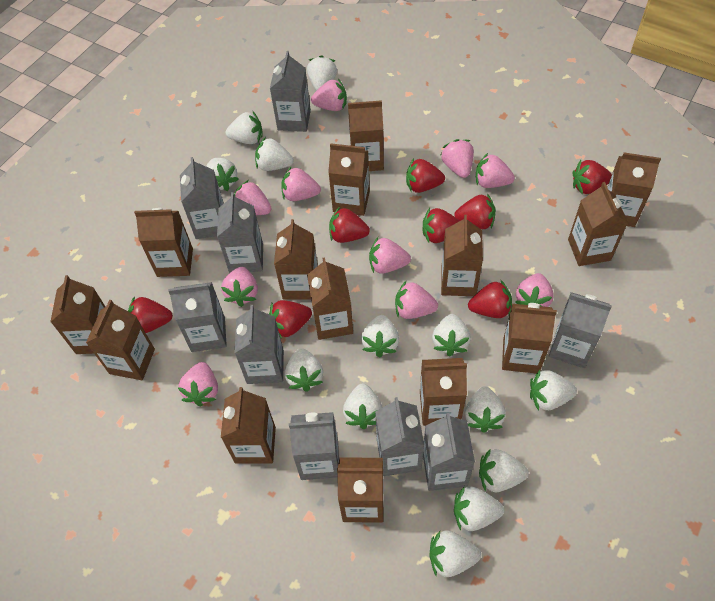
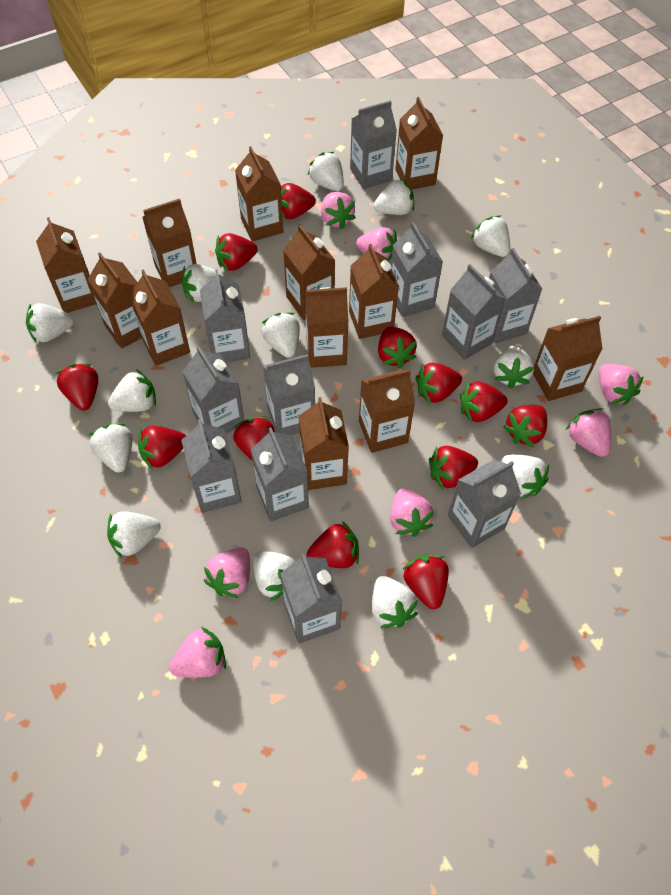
brown carton: [50,275,105,354] [86,300,155,380] [134,208,193,277] [221,387,276,463] [274,219,318,300] [307,257,353,340] [328,143,370,216] [337,457,384,523] [348,100,384,171] [420,358,467,426] [441,215,483,296] [502,303,557,374] [568,182,628,266] [607,153,661,227] = 14 -> [36,217,96,313] [87,253,142,348] [129,269,190,366] [142,199,197,287] [235,146,283,242] [283,224,335,320] [299,397,349,490] [305,287,349,368] [349,244,399,339] [359,369,415,453] [395,97,443,190] [533,316,602,401] = 12
grey carton: [168,282,227,352] [180,157,224,239] [217,192,263,273] [235,305,284,384] [270,51,311,132] [289,412,339,480] [375,397,424,476] [423,413,475,491] [549,292,612,368] = 9 -> [181,419,241,513] [182,346,244,434] [200,269,250,363] [251,427,309,521] [263,354,315,435] [280,553,342,644] [350,100,397,189] [391,222,443,317] [442,264,505,360] [448,460,521,548] [489,248,542,343] = 11
pink strawberry: [177,362,218,406] [221,267,258,307] [234,180,271,215] [281,167,321,201] [311,79,347,111] [369,237,411,274] [395,281,438,319] [441,139,474,178] [476,153,515,188] [515,273,554,307] = 10 -> [169,627,226,678] [204,547,250,598] [321,192,356,230] [356,227,397,261] [390,488,434,537] [566,408,611,457] [599,364,644,405] = 7
red strawberry: [128,296,173,333] [269,300,312,339] [329,207,370,243] [406,158,445,193] [423,208,459,243] [454,194,496,229] [468,280,512,318] [572,160,612,194] = 8 -> [55,363,98,410] [138,426,186,470] [215,233,258,272] [233,417,275,461] [281,183,316,219] [307,521,359,568] [378,327,417,369] [402,555,449,609] [416,363,462,404] [429,446,478,489] [460,381,507,423] [503,405,547,447] = 12

